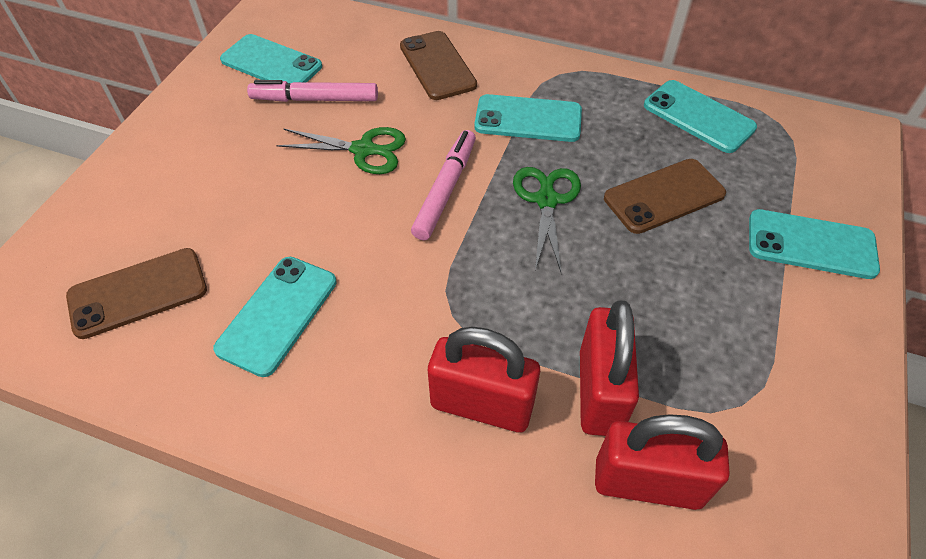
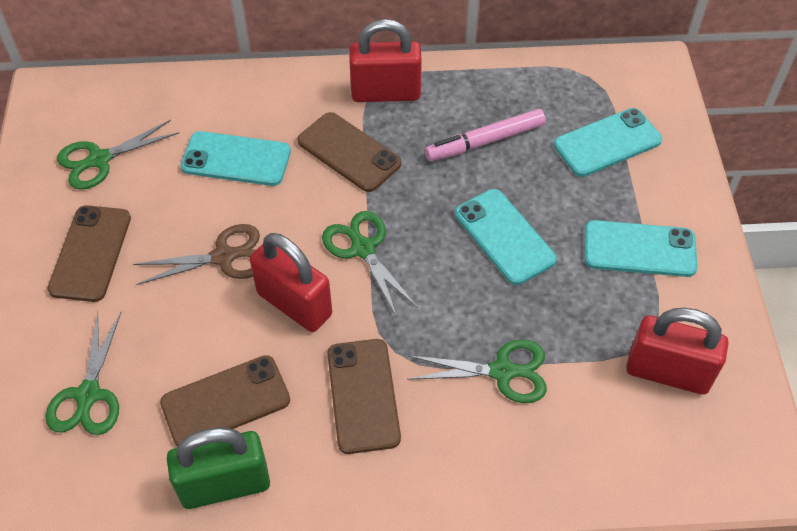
brown phone: [66,248,207,339] [400,31,477,100] [604,159,726,234] = 3 -> [47,205,131,302] [160,355,290,446] [297,112,401,192] [327,339,401,454] = 4
brown scissors: none = 0 -> [133,224,260,285] = 1
green padlock: none = 0 -> [167,428,270,509] = 1
green scissors: [276,127,406,174] [513,167,581,274] = 2 -> [45,311,121,435] [57,120,179,190] [322,211,418,317] [407,339,547,403] = 4
pink marker: [247,80,378,102] [411,130,476,240] = 2 -> [425,109,546,161] = 1
turquoise phone: [213,257,337,377] [220,34,322,83] [474,94,582,142] [644,80,757,153] [749,209,880,279] = 5 -> [181,131,291,186] [455,189,557,285] [554,108,662,177] [585,220,697,277] = 4

